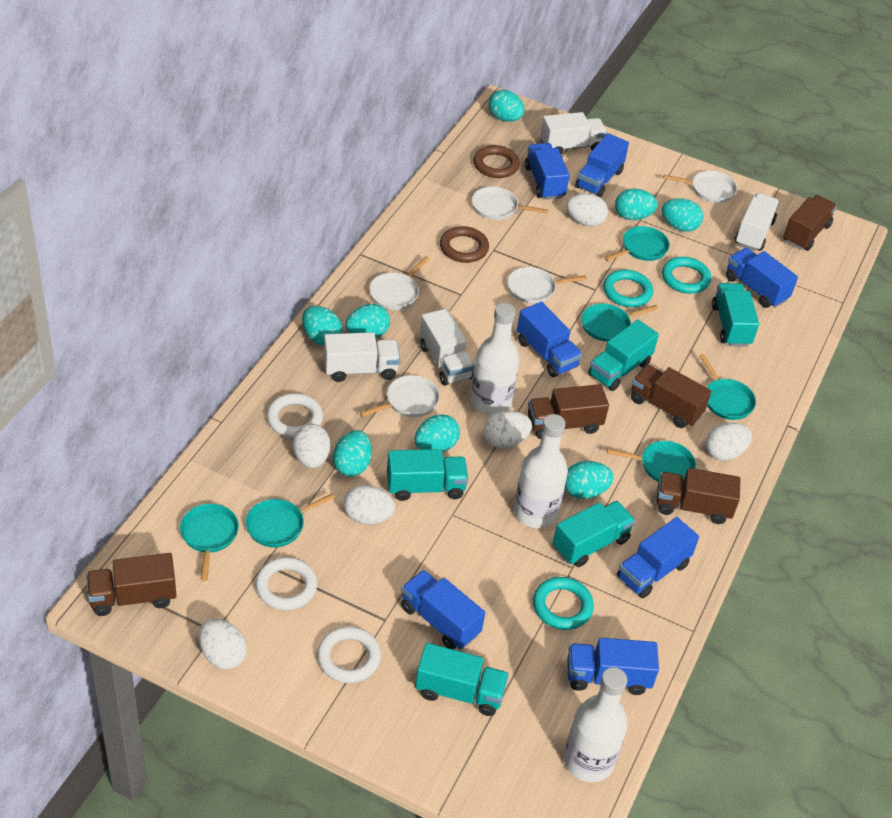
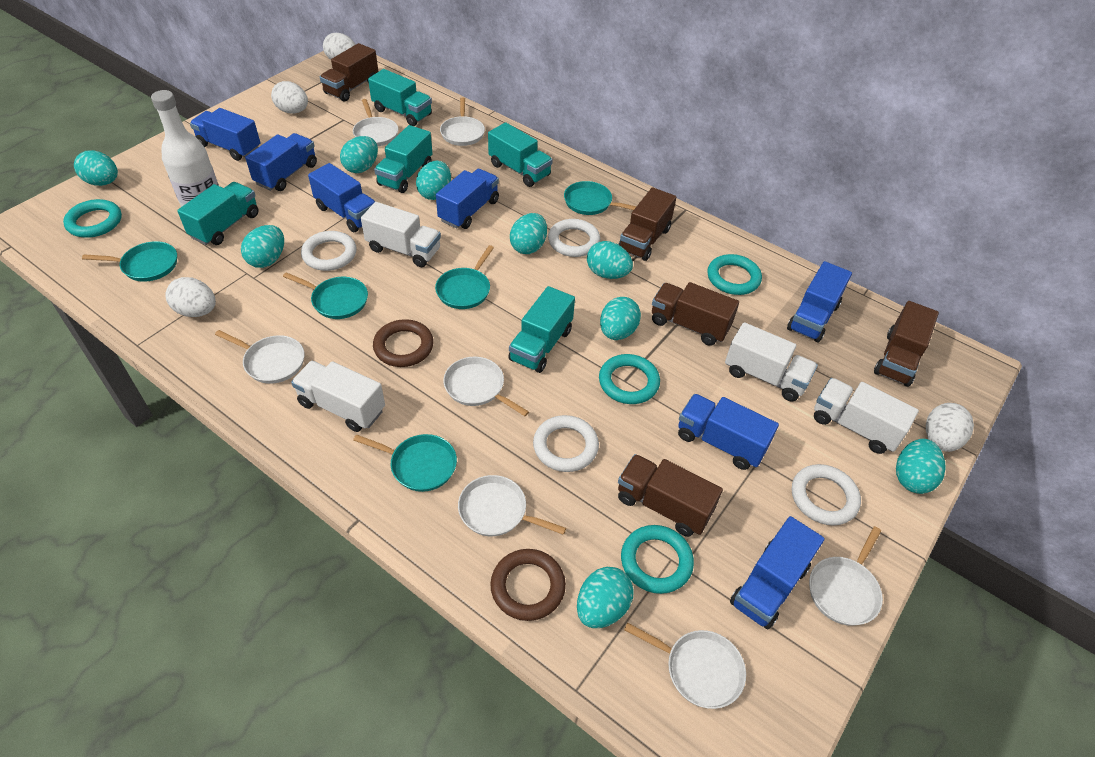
turquoise egg: [302,306,343,346] [333,430,372,477] [345,304,390,338] [415,414,460,452] [489,90,525,122] [565,461,614,499] [615,189,658,220] [662,198,703,232] = 8 -> [74,150,118,186] [241,225,284,268] [340,136,378,173] [416,161,451,200] [510,213,547,254] [577,567,634,628] [587,241,633,279] [600,297,641,340] [896,439,946,494] = 9
turquoise pan: [180,504,239,581] [246,493,335,547] [581,303,659,342] [605,226,670,261] [607,441,696,482] [699,354,756,420] = 6 -> [82,241,177,282] [283,272,368,319] [353,434,457,492] [435,245,494,309] [564,181,637,215] = 5
turquoise ring: [533,577,594,630] [603,270,653,307] [662,257,711,294] = 3 -> [63,199,122,238] [599,354,660,404] [621,525,694,594] [707,254,762,295] = 4
white bottle: [470,303,519,416] [514,414,568,528] [564,667,628,782] = 3 -> [151,90,219,207] = 1
white egg: [199,619,247,669] [293,424,330,468] [343,485,395,524] [483,411,532,448] [566,193,608,226] [705,423,752,461] = 6 -> [165,277,216,317] [271,81,308,113] [323,33,356,60] [926,403,974,452] = 4
white pan: [360,375,440,417] [369,256,429,310] [472,187,548,220] [507,267,587,304] [664,171,737,203] = 5 -> [215,330,304,384] [353,99,398,146] [440,97,485,146] [443,357,529,416] [458,475,566,536] [624,622,746,709] [809,526,883,626] = 7
white ring: [255,557,317,610] [267,393,323,438] [317,627,381,683] = 3 -> [301,231,357,271] [533,415,599,472] [548,219,600,257] [792,464,861,526] = 4

